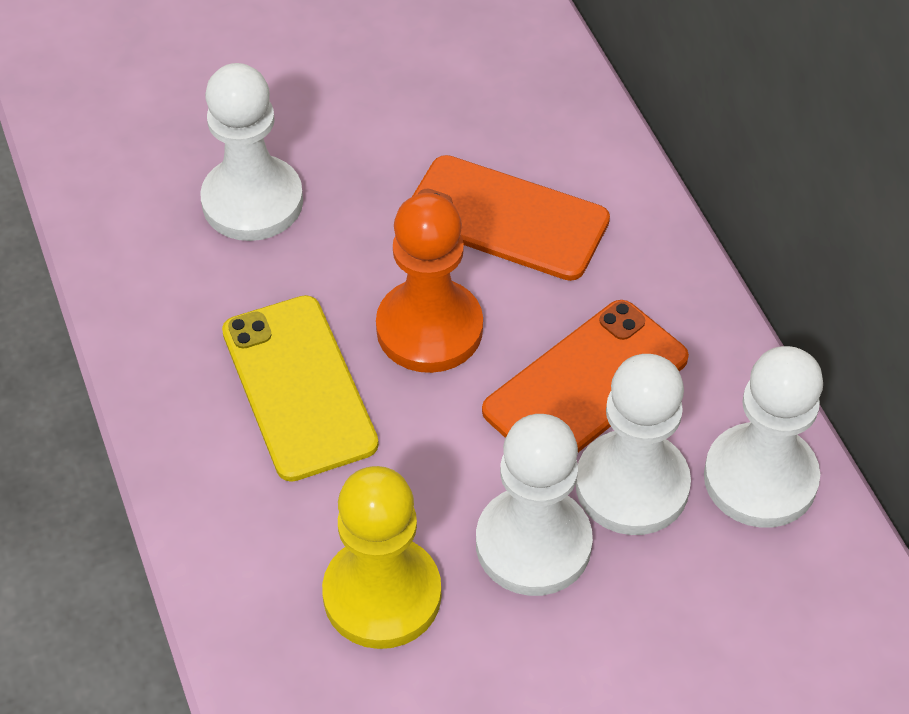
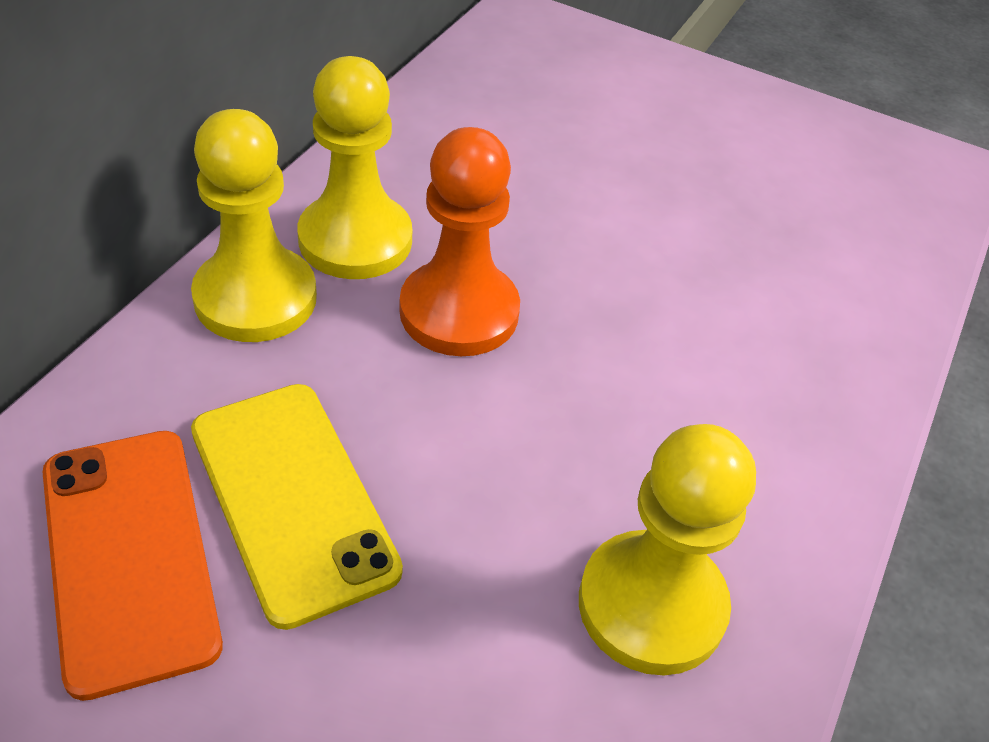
orange phone: [412,155,610,281] [482,300,689,452] = 2 -> [43,431,223,701] = 1
white pawn: [200,63,303,241] [476,414,593,596] [576,354,691,535] [704,346,823,528] = 4 -> none = 0
yellow pawn: [322,466,441,649] = 1 -> [191,109,317,342] [298,56,412,279] [579,424,756,675] = 3

